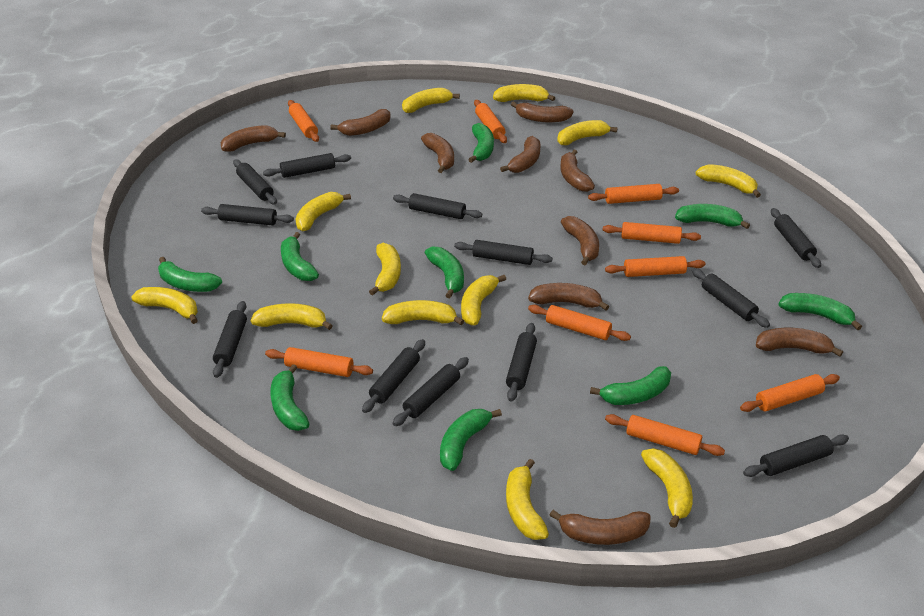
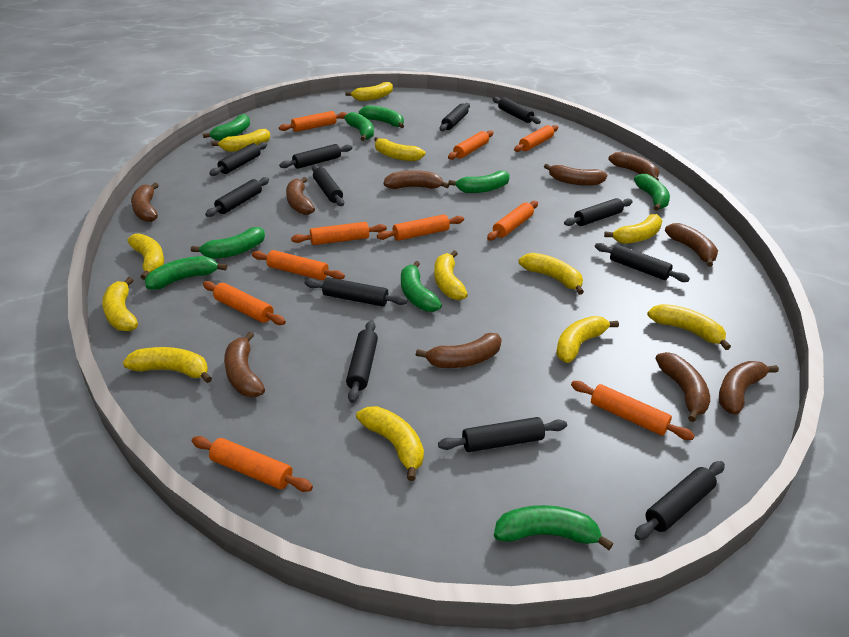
orange rolling pin: [265,347,373,377] [288,100,319,142] [474,100,507,143] [528,305,631,341] [588,184,679,204] [603,222,701,244] [605,256,705,277] [605,414,725,456] [740,374,840,412] = 9 -> [192,436,313,492] [203,281,286,325] [252,250,345,280] [279,111,348,132] [291,222,387,245] [377,214,464,241] [448,130,493,160] [487,201,538,241] [514,125,558,152] [571,381,695,440] = 10

